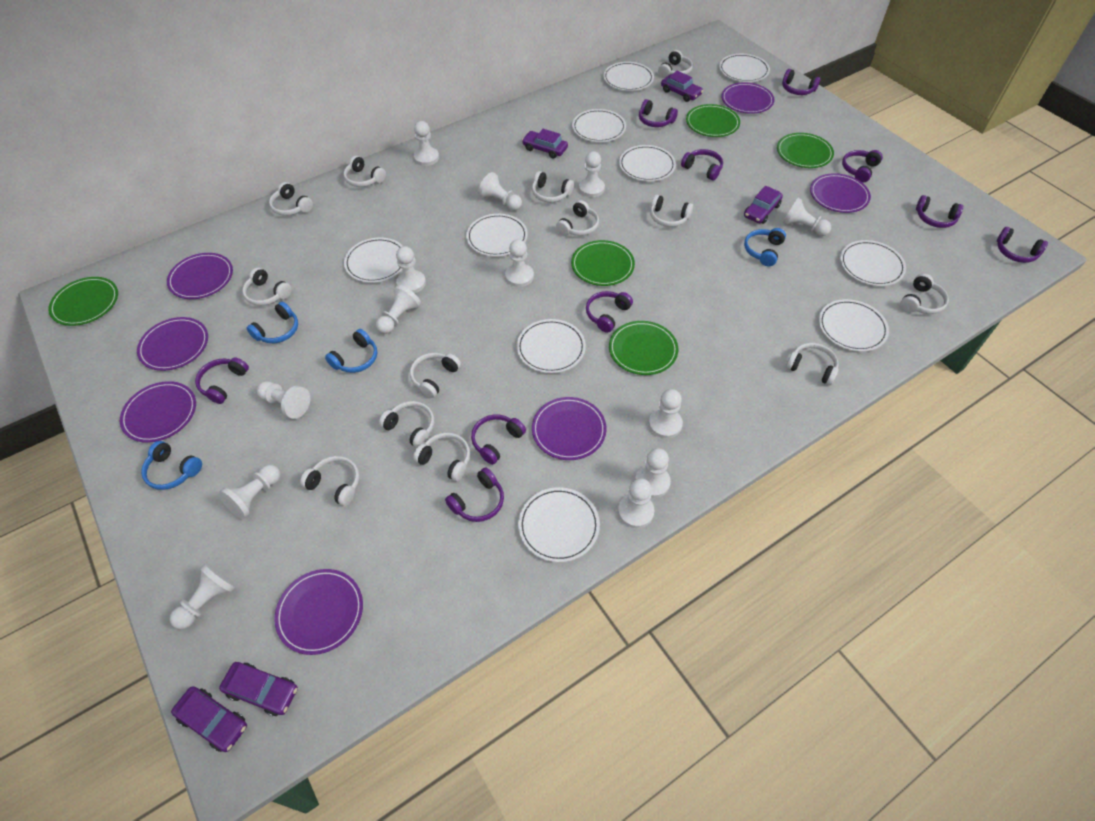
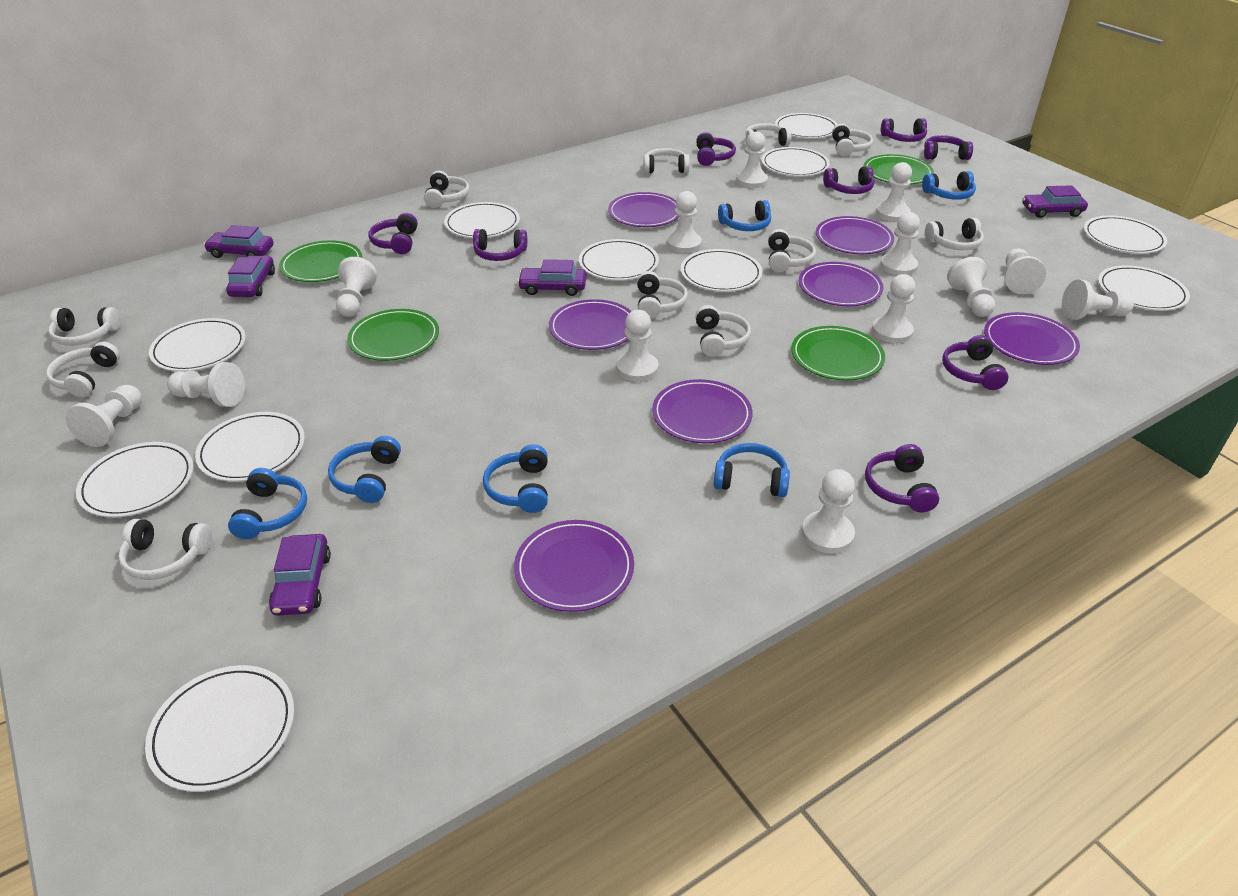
blue headphones: [141,441,202,490] [247,301,298,343] [325,329,377,373] [744,228,786,266] = 4 -> [228,468,307,539] [328,436,401,503] [483,444,548,513] [714,443,790,497] [718,200,771,231] [922,171,976,200] = 6
green plate: [48,277,118,326] [571,240,635,286] [609,321,678,375] [686,104,740,137] [777,133,834,168] = 5 -> [279,240,362,282] [347,309,439,361] [791,326,885,381] [864,154,934,184] = 4
purple headphones: [195,357,249,404] [445,468,504,522] [471,414,526,465] [586,291,633,333] [639,99,678,127] [681,149,723,181] [782,69,820,95] [842,150,883,183] [916,195,963,228] [997,227,1048,263] = 10 -> [368,213,418,254] [473,229,527,261] [696,132,736,166] [823,166,874,194] [865,444,939,513] [881,118,927,142] [924,135,973,160] [942,335,1008,390] = 8
white headphones: [242,268,292,306] [269,182,313,216] [300,456,359,506] [343,156,386,187] [379,401,434,448] [410,352,461,398] [413,433,470,481] [532,171,574,202] [556,200,599,236] [650,195,693,227] [658,50,693,78] [786,343,839,385] [900,274,949,314] = 13 -> [46,342,120,397] [48,307,121,346] [118,519,212,580] [424,171,469,208] [637,271,688,319] [643,148,690,174] [695,305,751,357] [746,123,792,146] [768,229,816,272] [832,124,873,156] [925,218,984,250] = 11
white plate: [344,237,403,283] [466,214,528,257] [517,319,586,373] [518,487,600,562] [572,109,626,142] [603,62,654,91] [619,145,676,181] [719,54,770,82] [819,299,889,352] [840,240,906,286] = 10 -> [76,442,194,517] [145,665,294,792] [149,318,246,372] [195,412,305,482] [444,202,520,238] [579,239,659,281] [681,249,762,292] [761,147,830,176] [775,113,838,138] [1084,216,1167,254] [1098,265,1190,311] = 11

